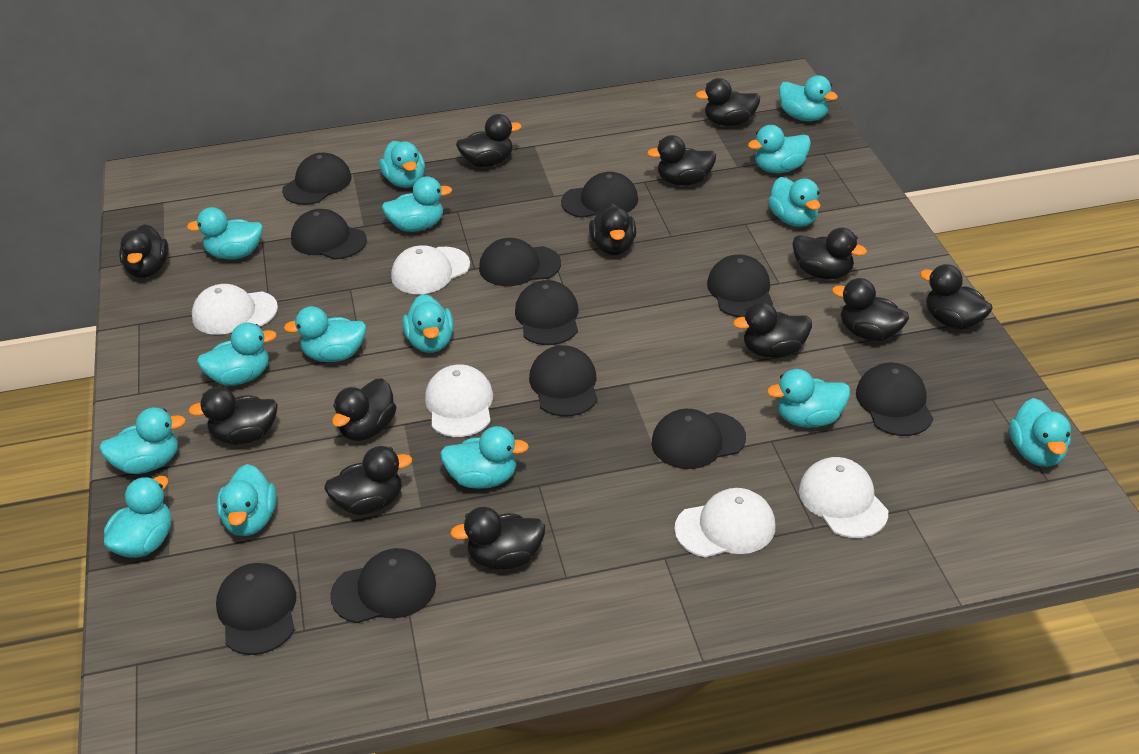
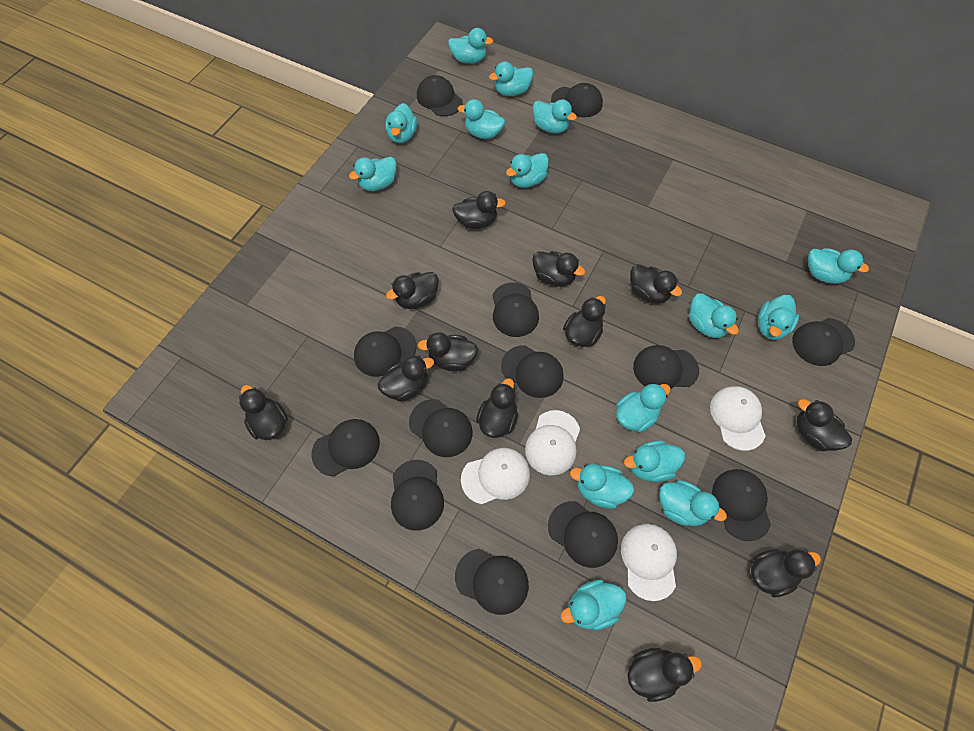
black cap: [216,563,296,655] [282,153,352,205] [291,209,367,260] [330,548,436,623] [479,238,561,286] [515,280,578,345] [529,345,598,417] [561,172,638,218] [652,409,746,469] [707,255,773,317] [856,362,933,436] = 11 -> [311,419,380,477] [354,327,417,377] [391,460,444,531] [409,399,473,457] [417,75,463,116] [455,549,529,615] [492,283,539,337] [501,345,564,398] [548,501,618,568] [551,83,603,117] [633,345,699,389] [712,469,771,541] [792,318,855,366] = 13
black duck: [119,224,169,278] [188,387,278,445] [324,446,412,515] [332,378,397,441] [450,507,545,570] [456,114,522,167] [589,202,637,255] [647,135,716,186] [695,78,760,126] [733,302,812,358] [792,228,867,279] [832,278,909,341] [920,264,993,330] = 13 -> [239,385,288,440] [378,355,434,402] [386,272,439,309] [418,332,478,371] [452,191,506,229] [476,378,518,438] [532,251,585,287] [563,296,606,347] [628,648,702,702] [630,264,682,304] [751,549,821,597] [796,399,852,451] = 12
white cap: [192,284,278,335] [391,245,470,294] [425,364,493,437] [674,488,775,557] [799,457,888,538] = 5 -> [461,448,530,504] [525,410,580,475] [621,524,677,601] [710,386,766,451] = 4

